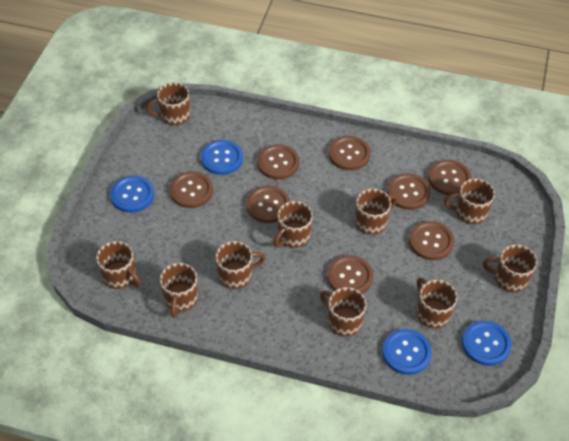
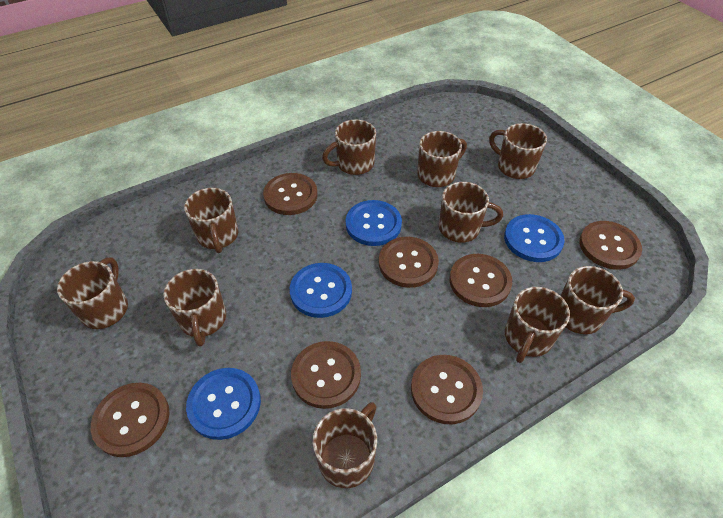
brown button: [170,171,213,208] [246,186,290,223] [257,144,300,180] [327,255,373,294] [329,136,371,171] [387,173,431,210] [409,221,454,260] [428,160,472,195] = 8 -> [91,383,170,457] [263,173,318,215] [291,341,361,409] [379,237,439,288] [411,355,483,424] [450,254,512,307] [579,221,642,270] = 7

